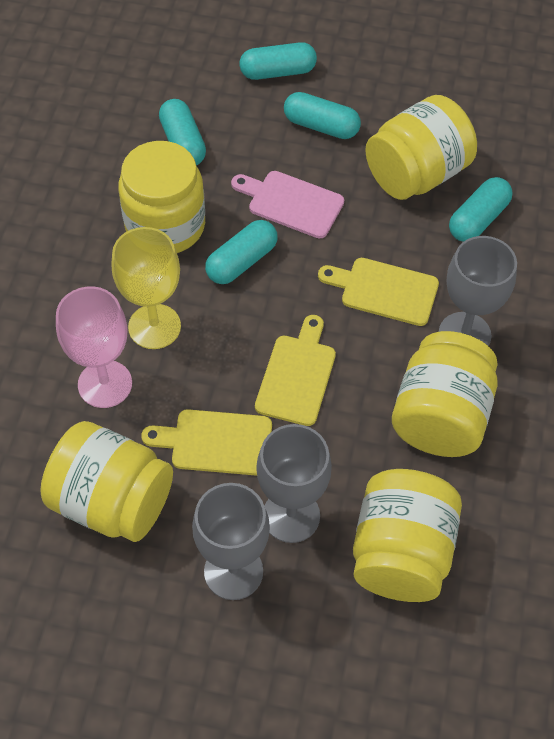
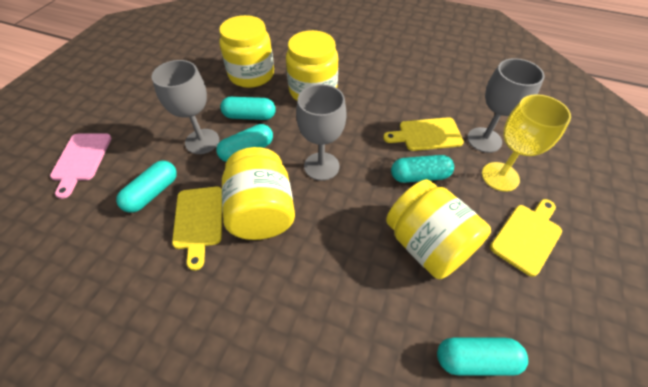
pink goblet: [56,286,132,408] = 1 -> none = 0
yellow jar: [40,421,173,542] [118,141,205,253] [353,469,462,602] [365,95,477,200] [392,331,498,457] = 5 -> [219,15,274,88] [222,147,295,240] [286,30,338,101] [386,179,491,279] = 4

